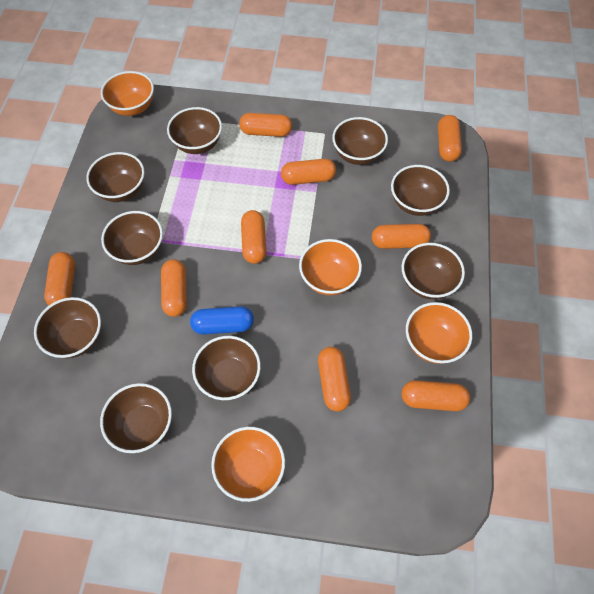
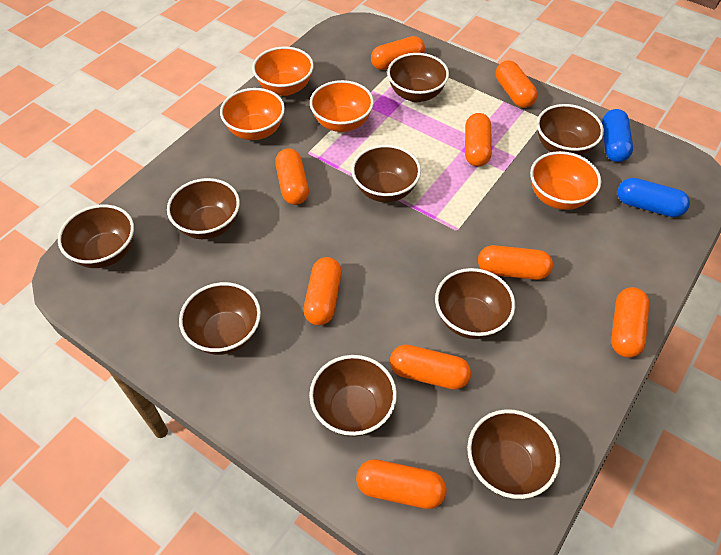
blue capsule: [190,306,254,334] = 1 -> [602,109,633,162] [617,178,690,217] = 2

